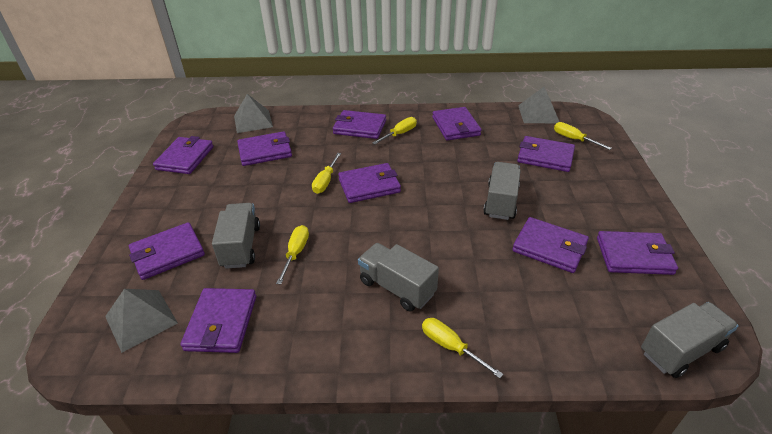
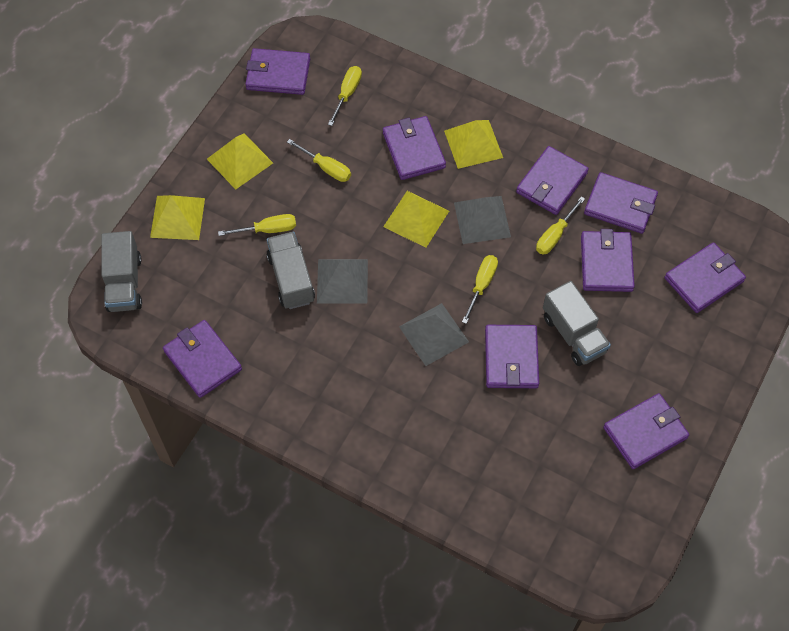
grey truck: [212,203,260,269] [358,243,439,311] [483,162,521,220] [641,302,739,378] = 4 -> [101,231,142,312] [266,232,315,309] [543,281,611,366] = 3
purple wallet: [129,222,205,280] [153,136,213,174] [180,288,256,353] [237,131,292,166] [333,110,386,139] [338,163,401,203] [432,107,482,140] [512,217,589,273] [517,136,575,172] [597,231,678,275] = 10 -> [163,320,242,398] [245,48,310,95] [383,116,446,180] [485,325,539,388] [516,146,589,215] [581,229,635,292] [584,172,658,234] [603,393,689,469] [665,242,746,313] = 9
yellow pyramid: none = 0 -> [150,195,205,240] [207,133,273,190] [383,191,449,248] [444,120,503,169] = 4

